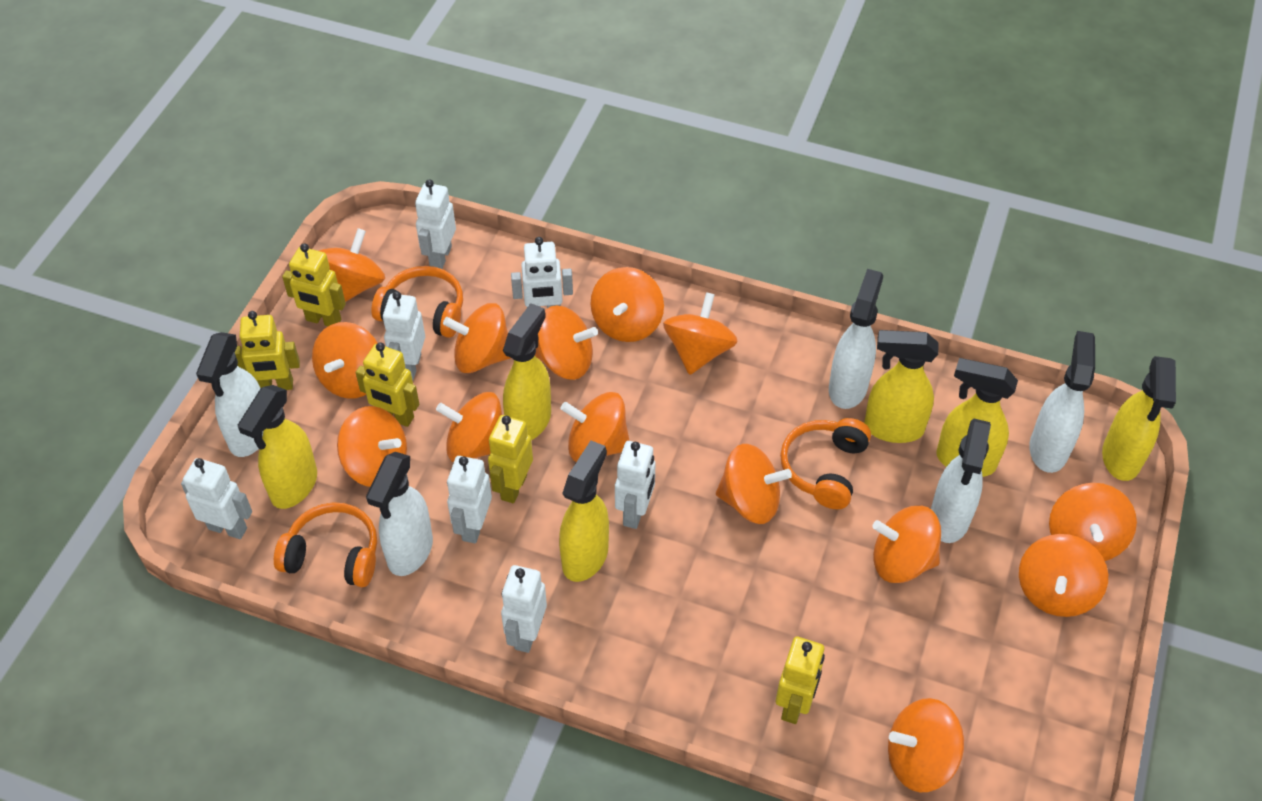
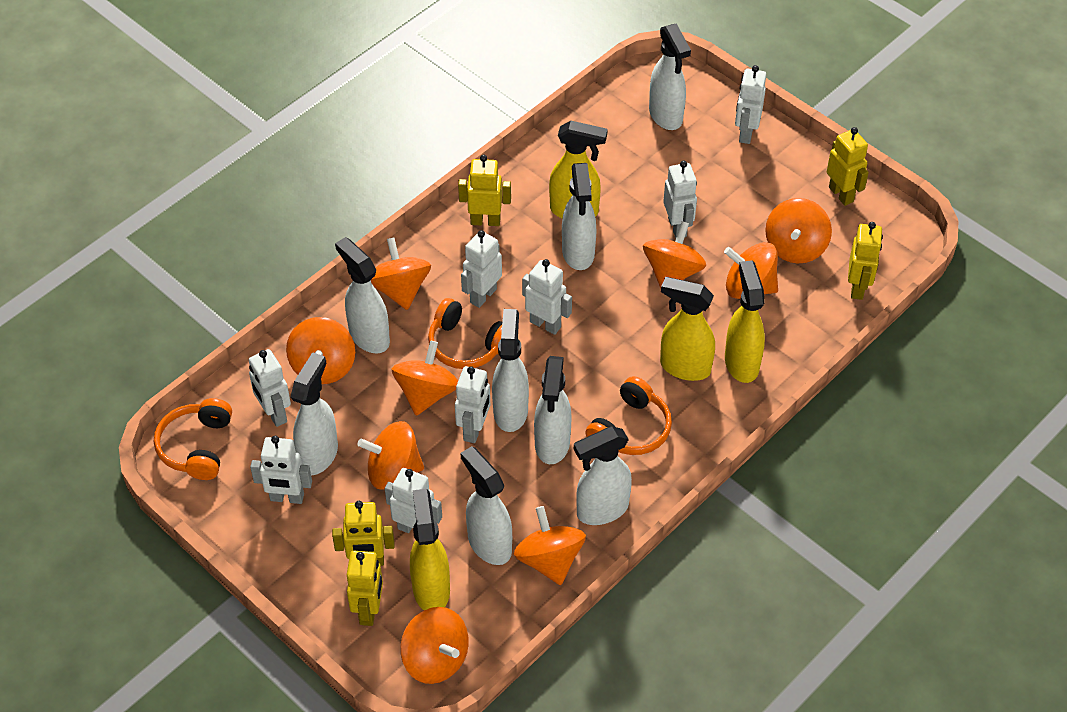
orange spinning top: [312,322,378,399] [319,228,385,302] [337,406,407,487] [436,392,502,462] [443,303,511,373] [535,305,598,380] [561,392,630,462] [591,267,664,342] [663,292,738,375] [716,444,792,524] [872,506,941,583] [888,698,964,792] [1019,534,1108,617] [1049,483,1137,561] = 14 -> [286,317,355,384] [357,421,424,489] [371,238,431,310] [391,340,458,416] [400,607,469,684] [514,506,586,585] [643,221,706,288] [724,242,778,299] [765,198,832,264] = 9
white robot: [181,458,252,539] [383,291,425,380] [415,179,456,269] [447,456,492,543] [501,565,547,653] [511,237,573,308] [615,441,656,529] = 7 -> [249,349,291,427] [250,436,312,504] [385,468,442,533] [455,366,490,443] [461,230,502,308] [522,259,572,335] [663,160,697,238] [735,65,766,144] = 8
white spray bottle: [196,332,263,457] [366,452,433,576] [829,269,883,409] [931,419,991,543] [1029,331,1095,473] = 5 -> [291,352,338,475] [335,237,390,354] [460,446,512,565] [492,309,529,432] [534,356,572,464] [562,163,596,270] [574,426,632,525] [649,23,691,130] = 8
yellow spray bottle: [238,385,317,509] [503,303,551,440] [559,440,609,582] [864,330,939,443] [936,358,1018,477] [1102,356,1176,481] = 6 -> [410,489,450,610] [549,121,608,219] [660,277,715,381] [725,260,765,383] = 4

